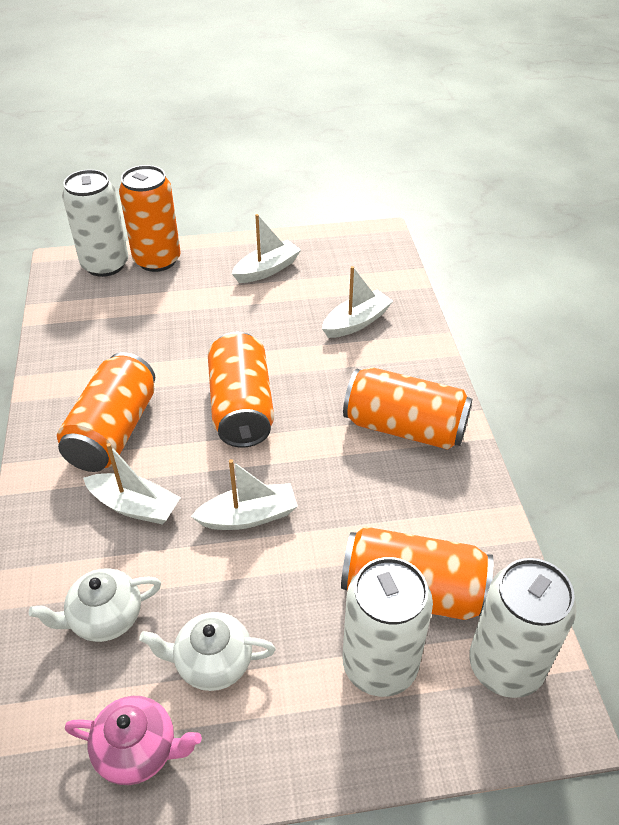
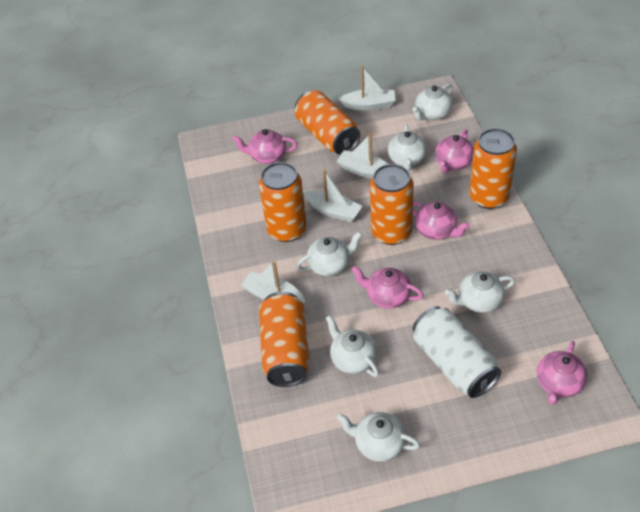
pink teapot: [65,696,202,785] = 1 -> [232,129,297,164] [351,266,423,309] [413,201,470,240] [435,130,474,173] [537,341,587,404] = 5
white can: [62,169,128,277] [342,557,433,697] [469,558,577,698] = 3 -> [413,306,501,398] = 1
white teapot: [29,568,161,642] [139,612,276,691] = 2 -> [296,232,362,276] [326,315,379,377] [337,412,420,462] [388,125,427,171] [413,84,453,120] [445,271,515,313] = 6

